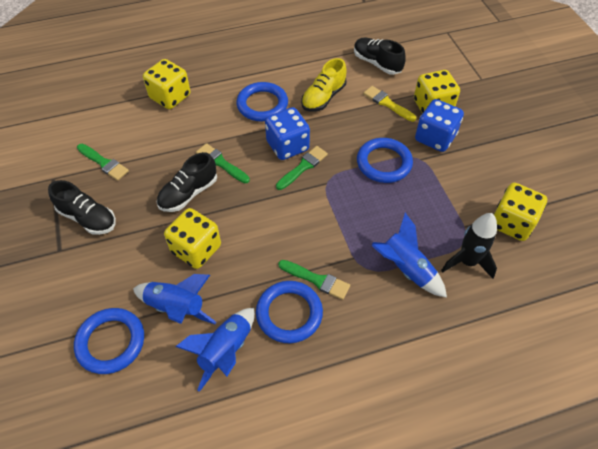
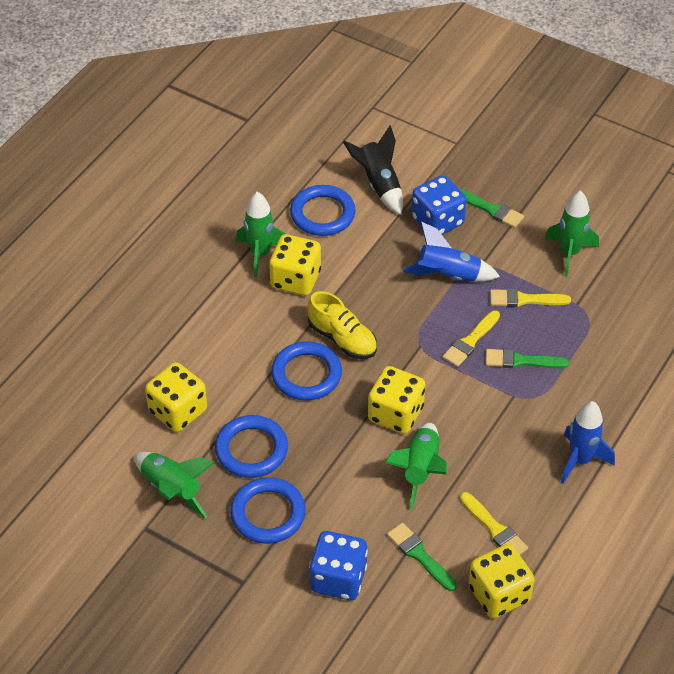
black shoe: [48,180,116,235] [157,152,217,212] [354,38,406,75] = 3 -> none = 0
blue rocket: [133,274,216,324] [175,308,255,392] [372,213,447,298] = 3 -> [403,222,500,281] [561,401,615,484] = 2
green brush: [77,144,129,181] [196,143,250,183] [276,146,328,190] [278,260,350,300] = 4 -> [387,523,457,591] [460,189,524,228] [485,349,569,368] = 3
green rocket: none = 0 -> [134,452,215,519] [236,192,286,278] [385,423,447,509] [545,191,599,276] = 4
yellow brush: [363,86,417,122] = 1 -> [442,311,500,367] [460,492,528,555] [490,289,571,307] = 3

